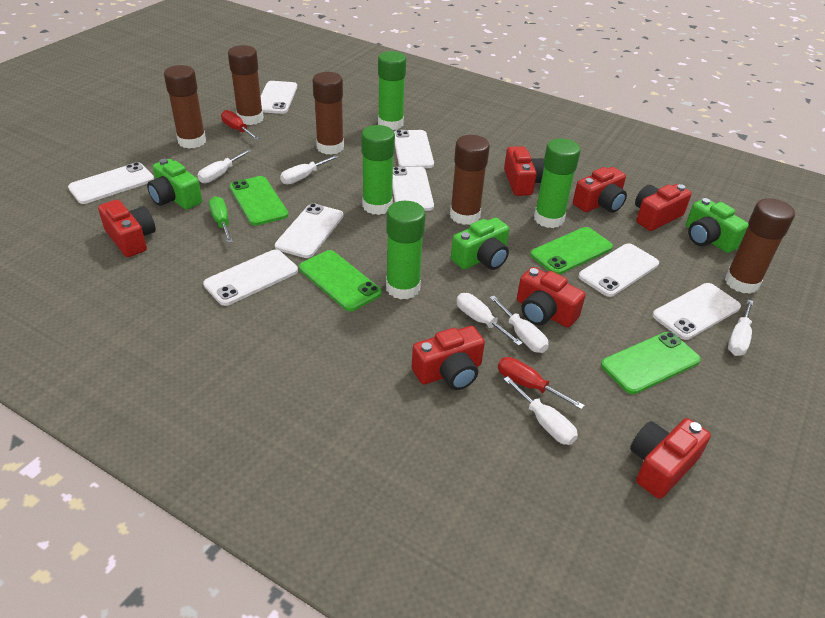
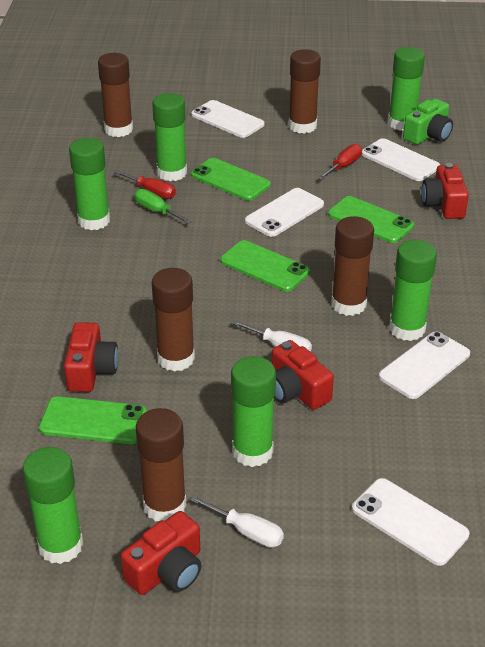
green camera: [147,159,202,210] [451,218,509,270] [686,198,748,253] = 3 -> [403,99,453,145] = 1
green glue stick: [361,125,395,215] [378,51,406,130] [386,201,425,299] [534,138,581,228] = 4 -> [22,447,83,564] [69,138,110,230] [152,93,187,181] [231,356,276,467] [388,47,425,131] [389,239,437,341] = 6
red camera: [98,200,156,257] [412,326,485,390] [504,146,544,196] [517,267,586,327] [573,167,627,213] [630,418,711,499] [635,184,691,231] = 7 -> [64,322,118,392] [121,511,202,595] [272,340,334,410] [422,163,469,219] = 4
white phone: [68,162,154,204] [203,249,298,306] [261,81,297,114] [275,203,343,258] [392,167,434,211] [394,130,434,168] [579,243,659,297] [652,283,741,340] = 8 -> [191,100,264,138] [245,188,324,237] [352,478,469,566] [362,138,440,181] [379,331,470,399] = 5
white screwdriver: [197,149,251,183] [280,155,338,185] [457,293,523,346] [489,296,549,353] [503,376,578,445] [728,299,753,356] = 6 -> [190,496,284,547] [232,320,312,352] = 2

